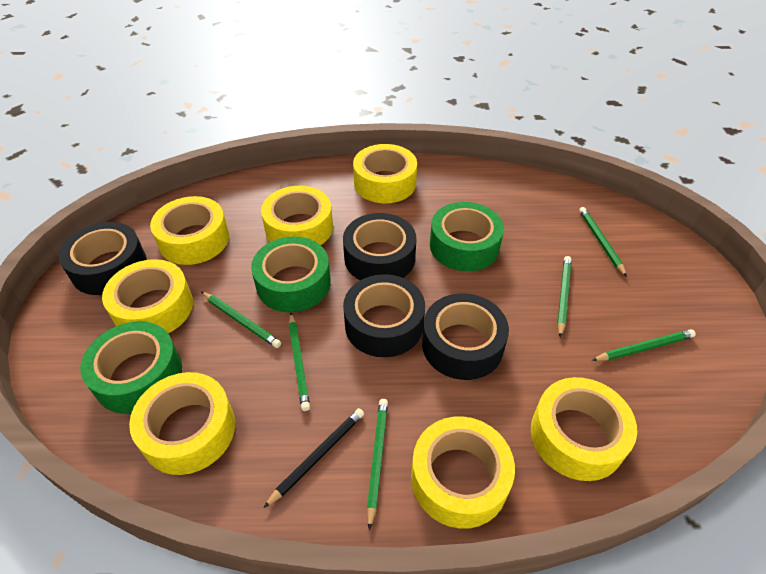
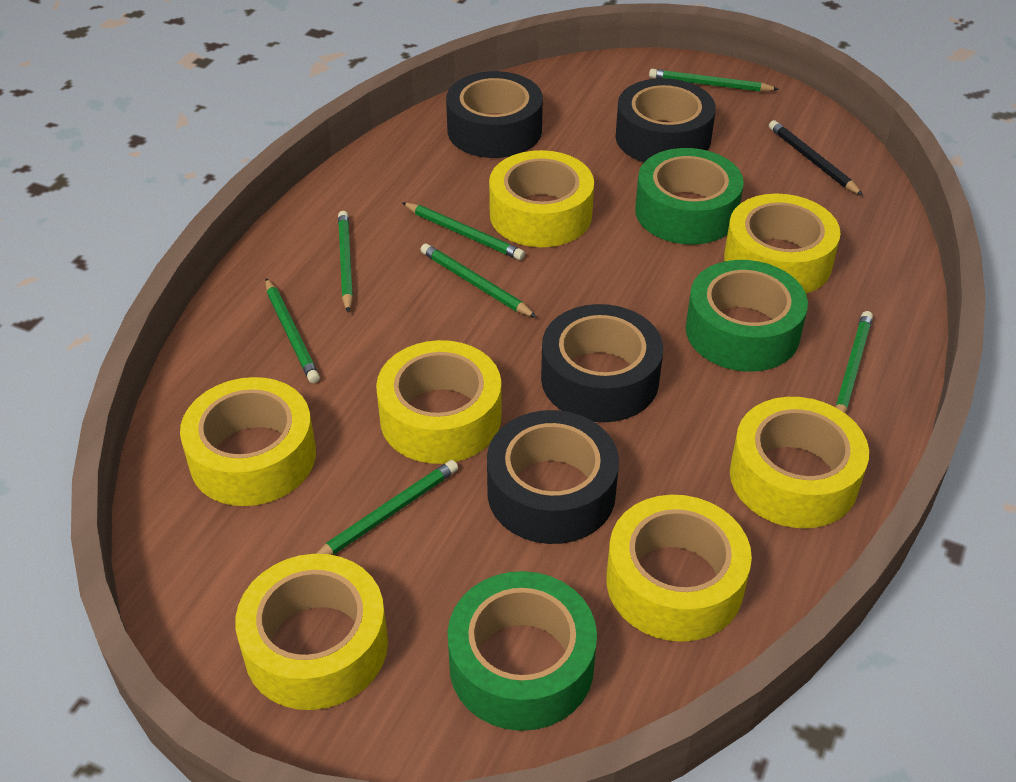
green pencil: [202,292,281,348] [289,313,310,411] [367,399,388,531] [557,256,571,338] [579,207,627,277] [591,329,696,361] = 6 -> [265,278,320,383] [316,460,458,555] [338,211,353,313] [402,202,525,260] [420,243,537,318] [649,69,779,92] [835,311,873,413] = 7

